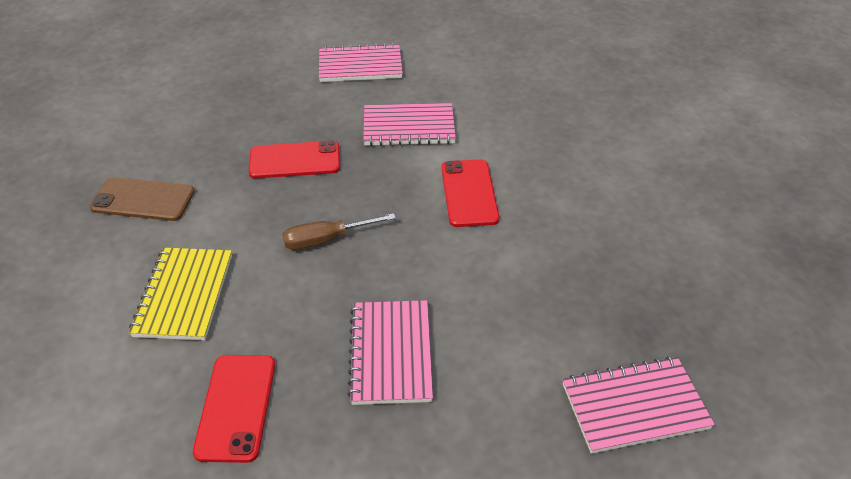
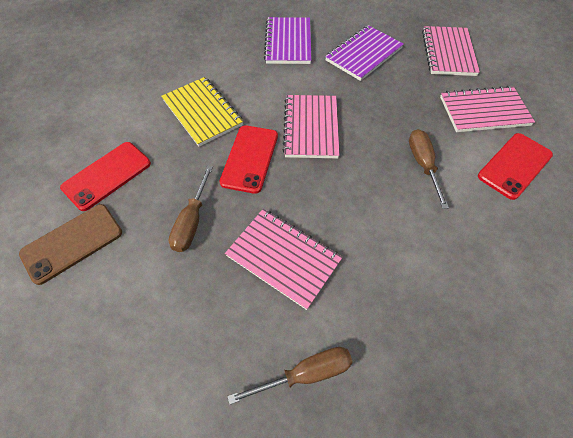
brown screwdriver: [282,213,396,250] = 1 -> [169,165,213,252] [227,347,353,405] [409,129,449,209] = 3
purple notebook: none = 0 -> [264,17,312,64] [325,25,404,81] = 2

